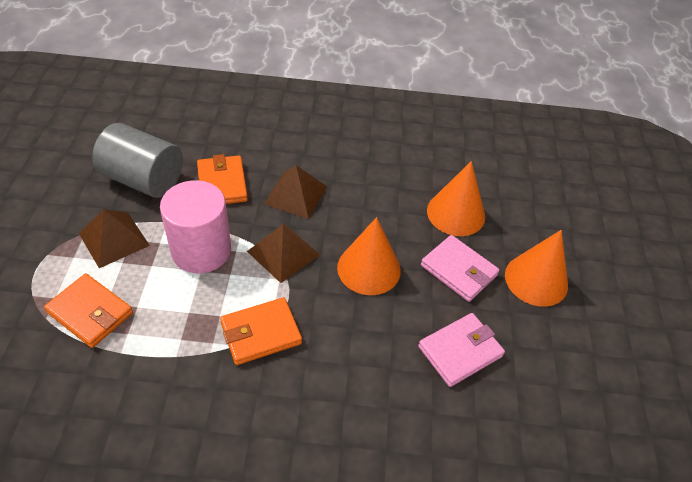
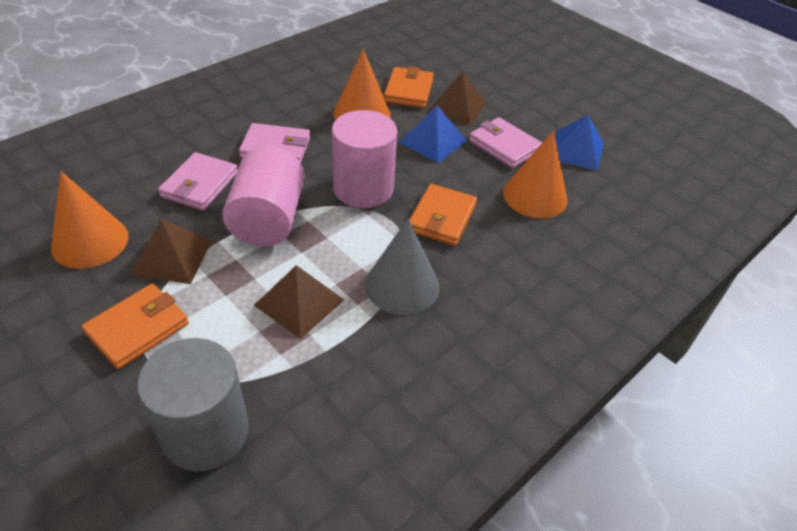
blue pyramid: none = 0 -> [399,105,467,163] [555,115,604,171] = 2
grey cone: none = 0 -> [365,218,439,315] = 1
pink cylinder: [160,180,231,274] = 1 -> [222,145,304,246] [332,110,397,208] = 2
pink wallet: [418,313,505,387] [421,235,500,302] = 2 -> [158,152,238,211] [239,123,310,163] [469,117,542,168] = 3

